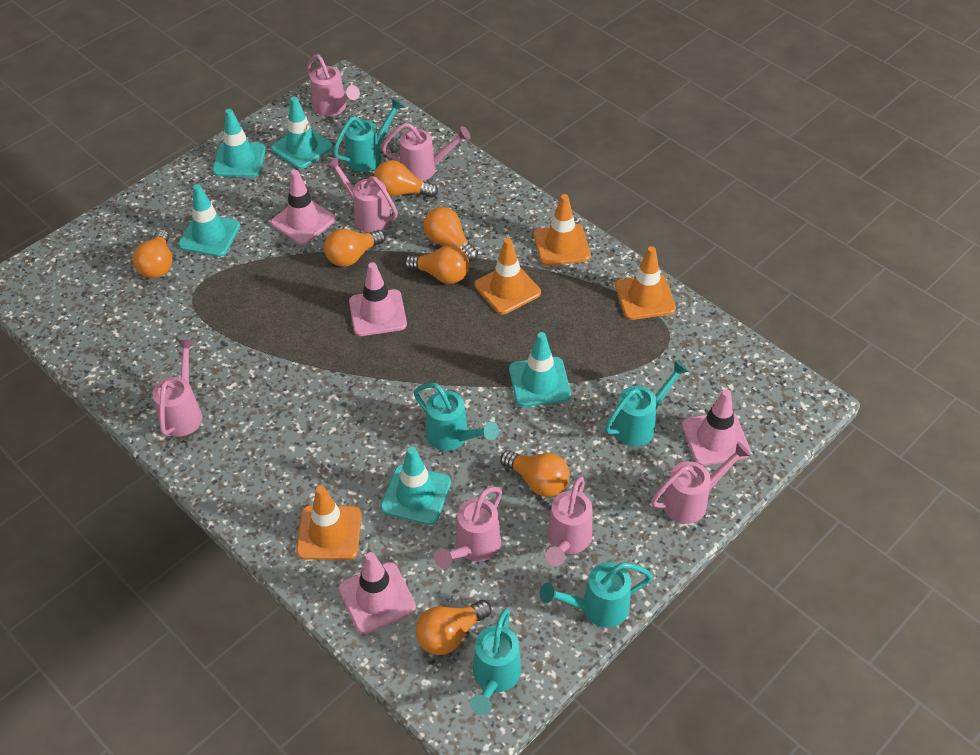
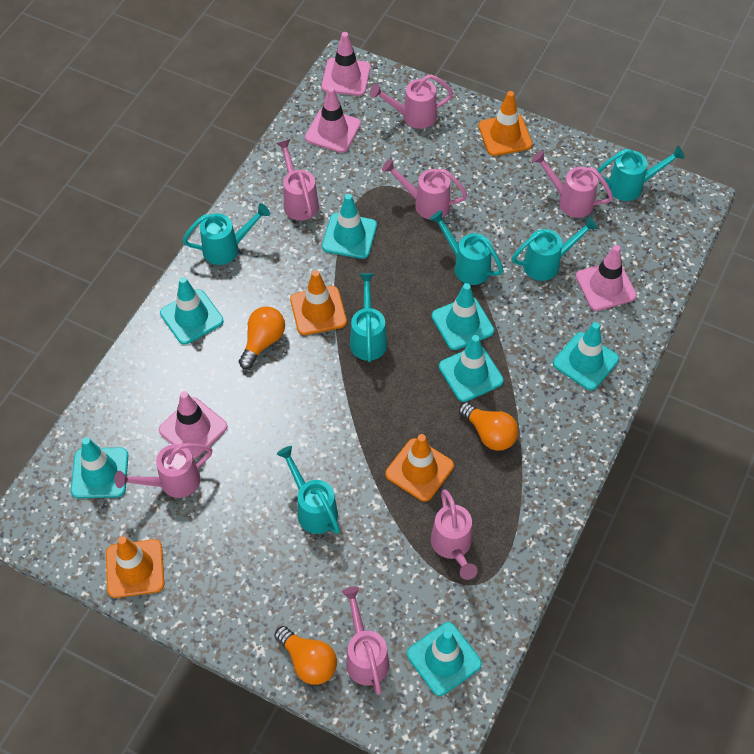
orange light bulb: [133,229,172,278] [324,229,386,267] [374,160,438,198] [404,245,469,284] [416,600,491,655] [423,207,478,262] [500,450,570,497] = 7 -> [239,306,285,369] [274,626,337,685] [459,402,518,451] = 3
turquoise traffic cone: [178,184,240,257] [213,109,266,177] [271,96,333,169] [380,447,451,525] [509,332,571,407] = 5 -> [71,437,128,498] [160,277,224,345] [322,194,377,259] [407,622,482,696] [432,283,494,350] [439,335,504,402] [553,322,619,390] = 7
turquoise watering can: [333,98,405,172] [414,383,499,451] [470,608,521,715] [540,562,653,627] [605,360,689,446] = 5 -> [182,203,270,265] [277,446,340,534] [350,273,387,362] [430,210,504,285] [512,217,598,281] [597,145,685,201] = 6

